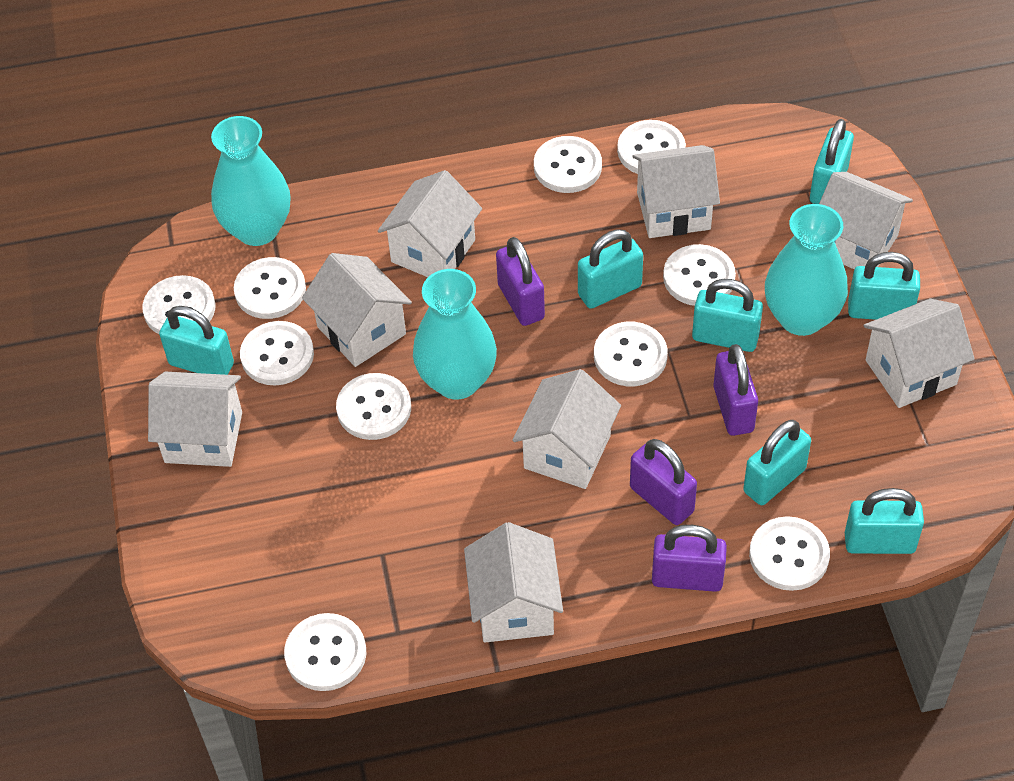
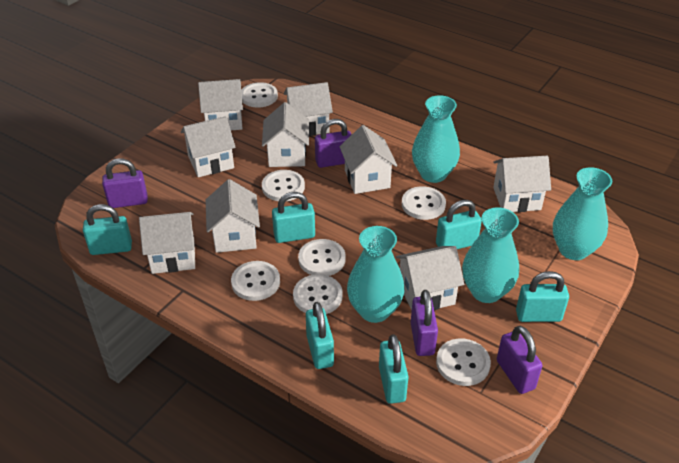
turquoise padlock: [159,306,234,375] [578,229,643,309] [692,279,763,352] [743,420,811,505] [810,119,854,204] [845,488,924,554] [848,252,920,320] = 7 -> [83,204,132,255] [272,192,315,243] [306,302,334,369] [379,334,409,404] [436,200,482,249] [516,271,569,322] = 6
turquoise vase: [211,116,291,246] [413,269,497,399] [765,204,848,336] = 3 -> [347,226,405,323] [412,95,460,183] [462,207,519,303] [553,167,613,260] = 4
white button: [142,275,215,334] [234,257,306,319] [240,321,314,385] [284,613,366,691] [336,373,411,440] [534,136,602,193] [594,322,668,386] [617,120,686,174] [663,244,736,306] [749,516,830,591] = 10 -> [231,261,280,301] [241,82,278,108] [262,170,305,201] [293,274,343,314] [298,239,346,276] [402,186,446,220] [436,339,491,386] = 7
white house: [148,372,242,467] [302,253,412,367] [378,170,482,277] [464,522,563,643] [512,369,621,489] [632,145,720,238] [819,172,913,270] [863,299,975,408] = 8 -> [139,212,195,274] [181,116,236,177] [198,79,243,130] [206,179,260,253] [262,102,309,167] [284,82,333,136] [339,125,397,194] [396,246,464,310] [493,156,551,212] = 9

